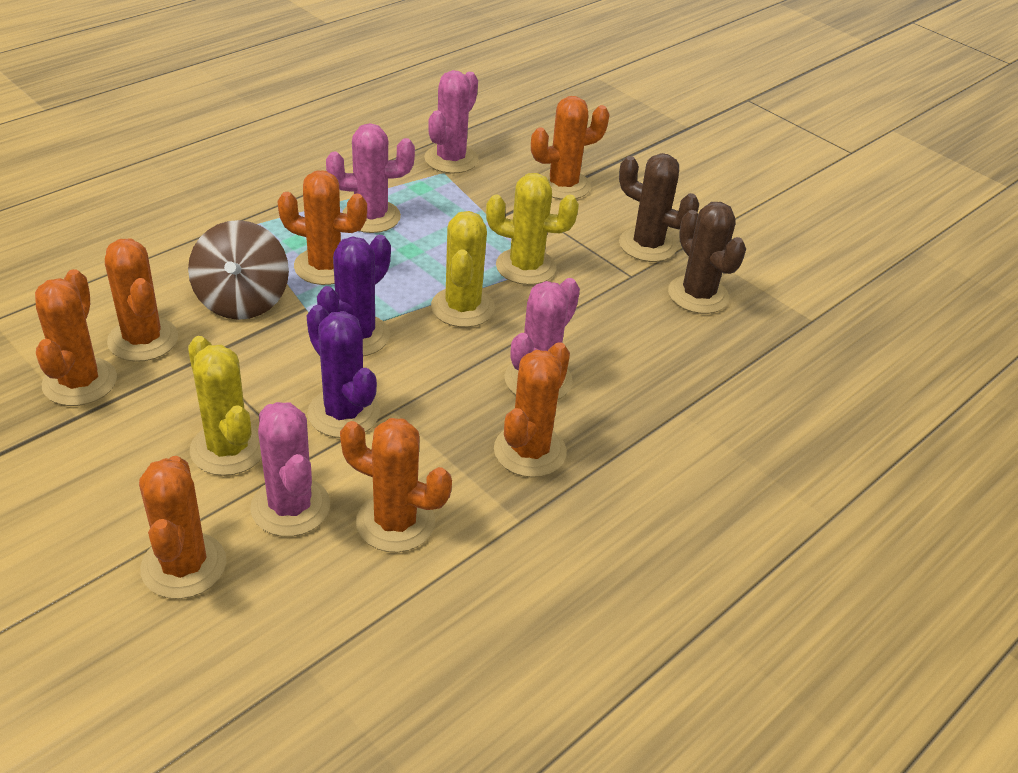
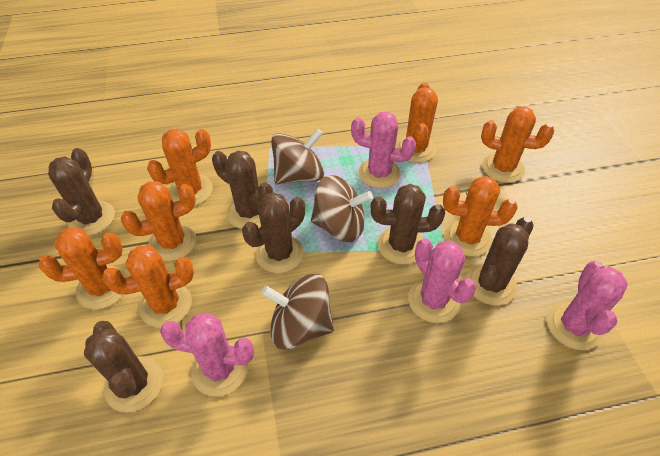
brown cactus: [619,153,699,262] [668,202,746,314] = 2 -> [48,148,115,236] [84,321,163,413] [212,151,273,229] [242,192,305,273] [371,184,445,265] [466,217,534,306] = 6
brown spinning top: [188,220,289,320] = 1 -> [261,274,334,350] [271,129,324,185] [311,175,373,242] = 3
purple cactus: [307,305,380,438] [317,235,391,356] = 2 -> none = 0
yellow cactus: [188,336,262,476] [431,211,495,327] [486,173,579,285] = 3 -> none = 0

